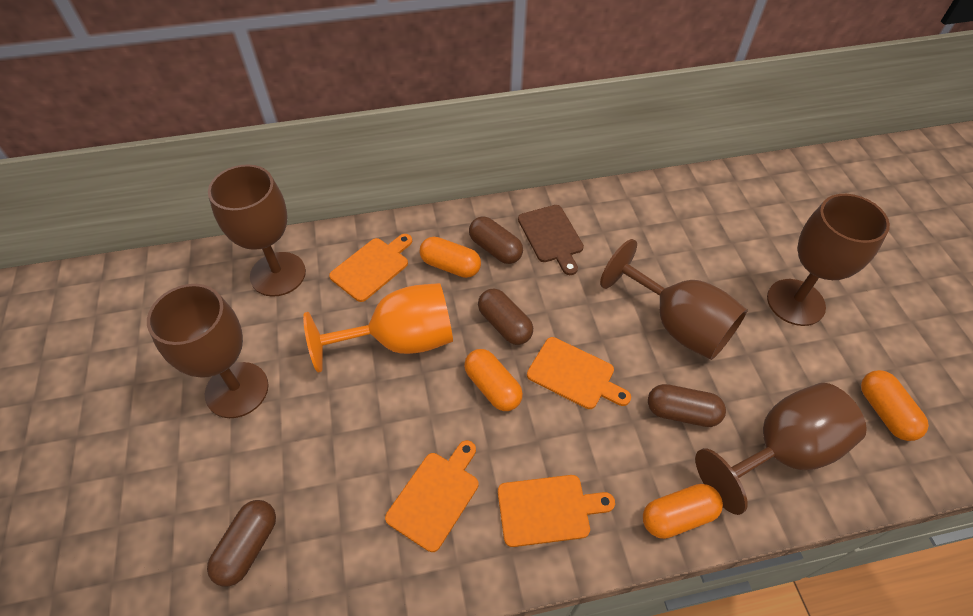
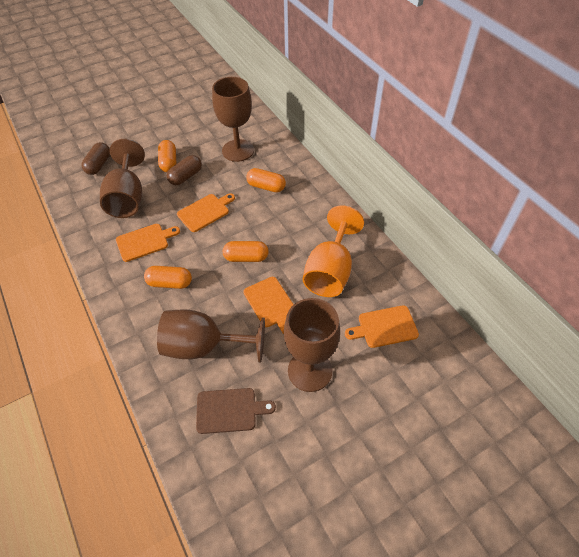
brown capsule: [207,500,276,587] [469,216,523,264] [478,288,533,345] [648,384,726,427] = 4 -> [82,142,110,175] [167,155,202,185] = 2
brown goblet: [147,284,268,418] [208,164,306,297] [600,239,748,360] [695,383,867,515] [767,194,890,326] = 5 -> [100,139,145,218] [157,309,265,363] [212,77,254,162] [284,298,340,392] = 4

